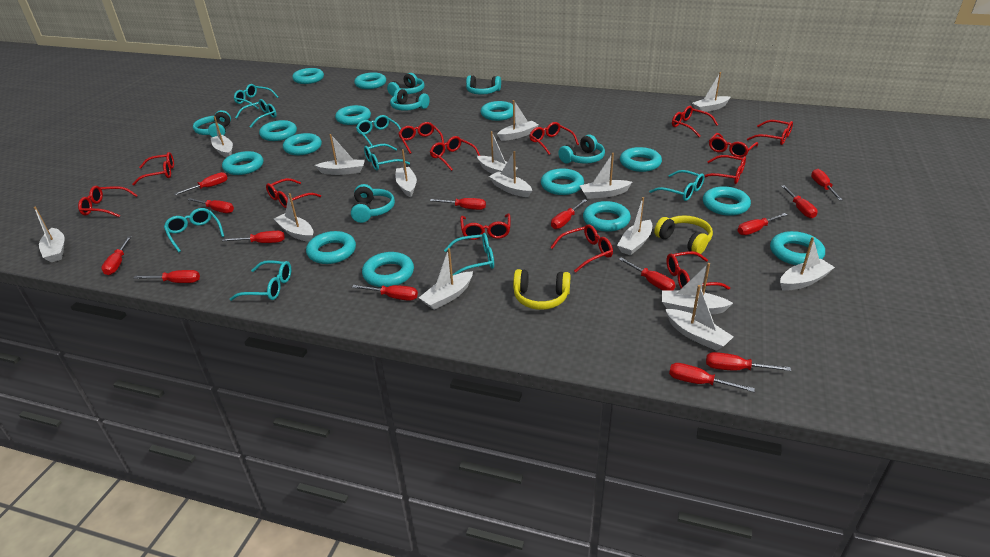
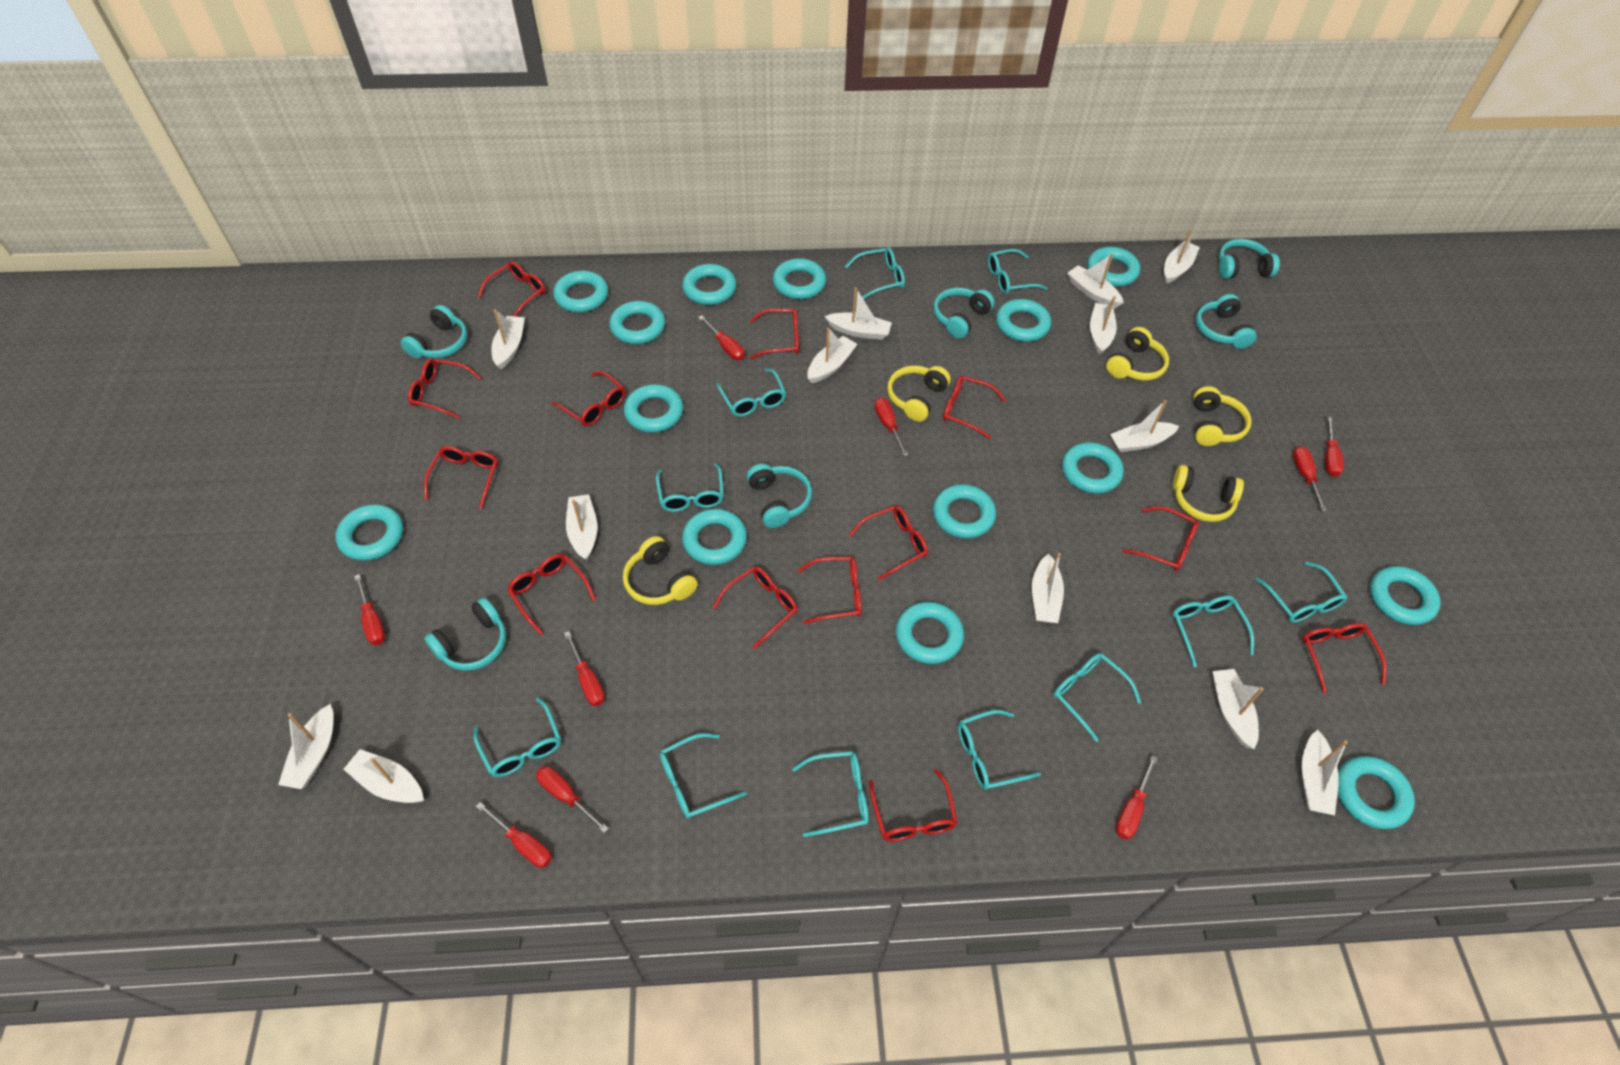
red screwdriver: [101,236,131,275] [133,270,200,283] [174,172,228,195] [187,198,234,213] [222,231,285,243] [352,285,418,301] [430,198,486,210] [551,199,587,229] [619,258,676,291] [669,363,755,392] [706,352,791,371] [738,213,787,235] [781,185,818,218] [811,169,843,200] = 14 -> [354,574,385,645] [476,802,552,868] [536,766,609,833] [564,631,605,706] [698,315,745,360] [874,397,908,456] [1116,755,1157,840] [1293,446,1327,511] [1325,416,1344,477] = 9
turquoise glasses: [164,208,224,252] [230,260,291,301] [234,84,278,109] [235,99,277,128] [356,115,401,146] [364,144,410,170] [444,233,494,275] [649,170,704,201] = 8 -> [474,697,561,777] [656,463,724,512] [659,733,747,819] [716,369,786,416] [792,751,869,837] [845,247,905,299] [958,710,1041,790] [988,249,1048,294] [1054,653,1141,742] [1172,596,1254,667] [1255,562,1348,623] = 11
white boat: [34,206,65,262] [211,116,233,158] [274,193,313,242] [315,134,365,175] [396,149,417,197] [419,248,473,310] [477,131,518,174] [489,151,532,197] [497,100,539,141] [580,153,632,199] [617,197,652,256] [662,263,733,314] [665,285,734,351] [692,72,730,112] [780,237,835,291] = 15 -> [278,704,334,789] [343,749,424,803] [491,309,525,369] [566,494,597,560] [807,328,857,383] [825,287,892,340] [1032,553,1064,623] [1067,254,1124,308] [1090,296,1117,355] [1110,400,1179,452] [1164,229,1200,284] [1213,669,1264,749] [1302,730,1348,816] = 13
yellow headphones: [513,269,571,310] [654,215,713,254] = 2 -> [623,536,698,605] [887,366,951,422] [1106,327,1169,381] [1172,465,1244,522] [1194,386,1252,446] = 5

